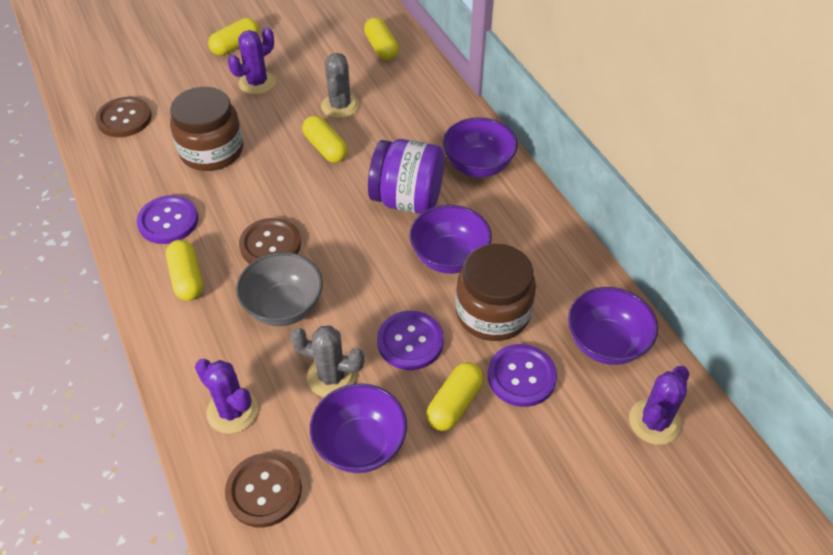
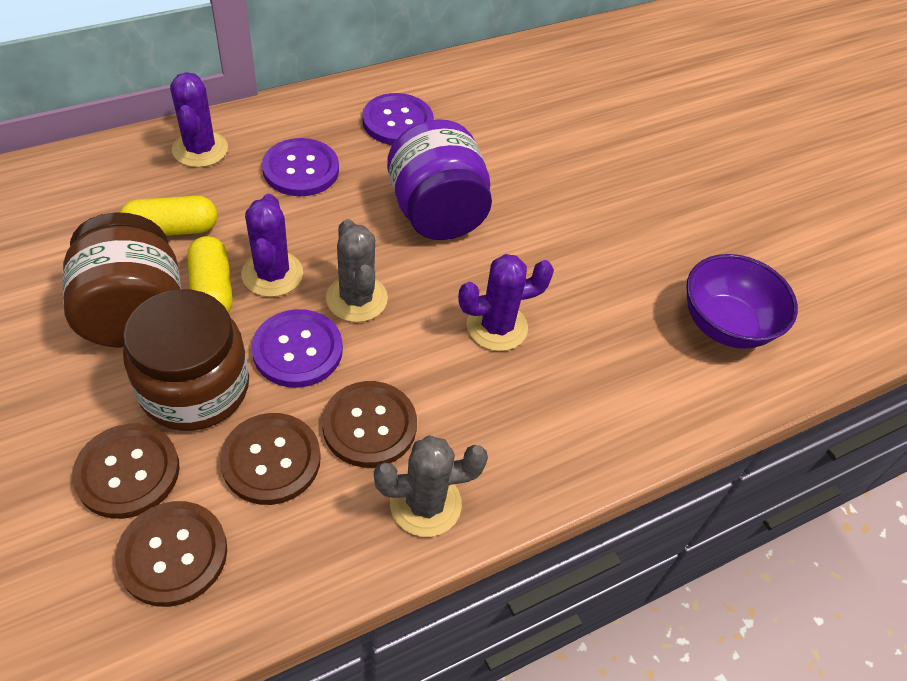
brown button: [95,97,152,137] [225,453,302,527] [239,218,301,264] = 3 -> [72,424,180,519] [115,501,227,607] [220,413,321,505] [322,381,417,468] = 4
grey bowl: [236,252,323,326] = 1 -> none = 0
purple bowl: [310,383,407,473] [409,205,492,274] [443,117,518,177] [568,287,658,365] = 4 -> [686,254,798,349] = 1
yellow capsule: [166,240,203,301] [208,18,259,55] [302,115,348,163] [364,17,399,60] [426,362,484,431] = 5 -> [120,196,217,236] [187,236,233,313] = 2

